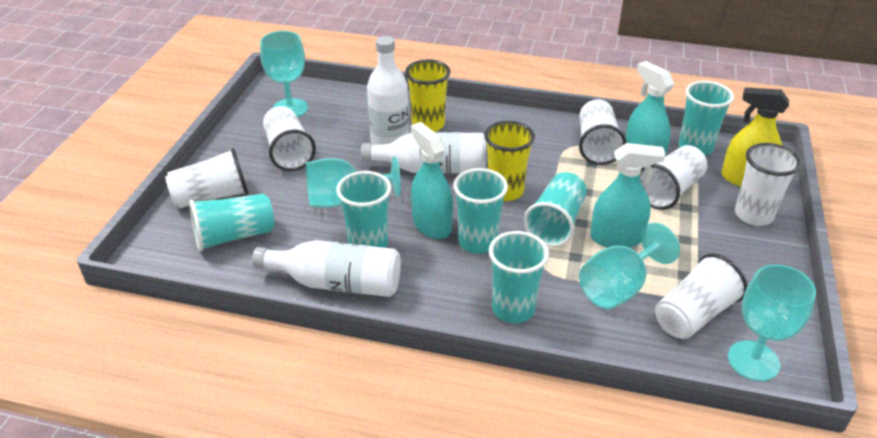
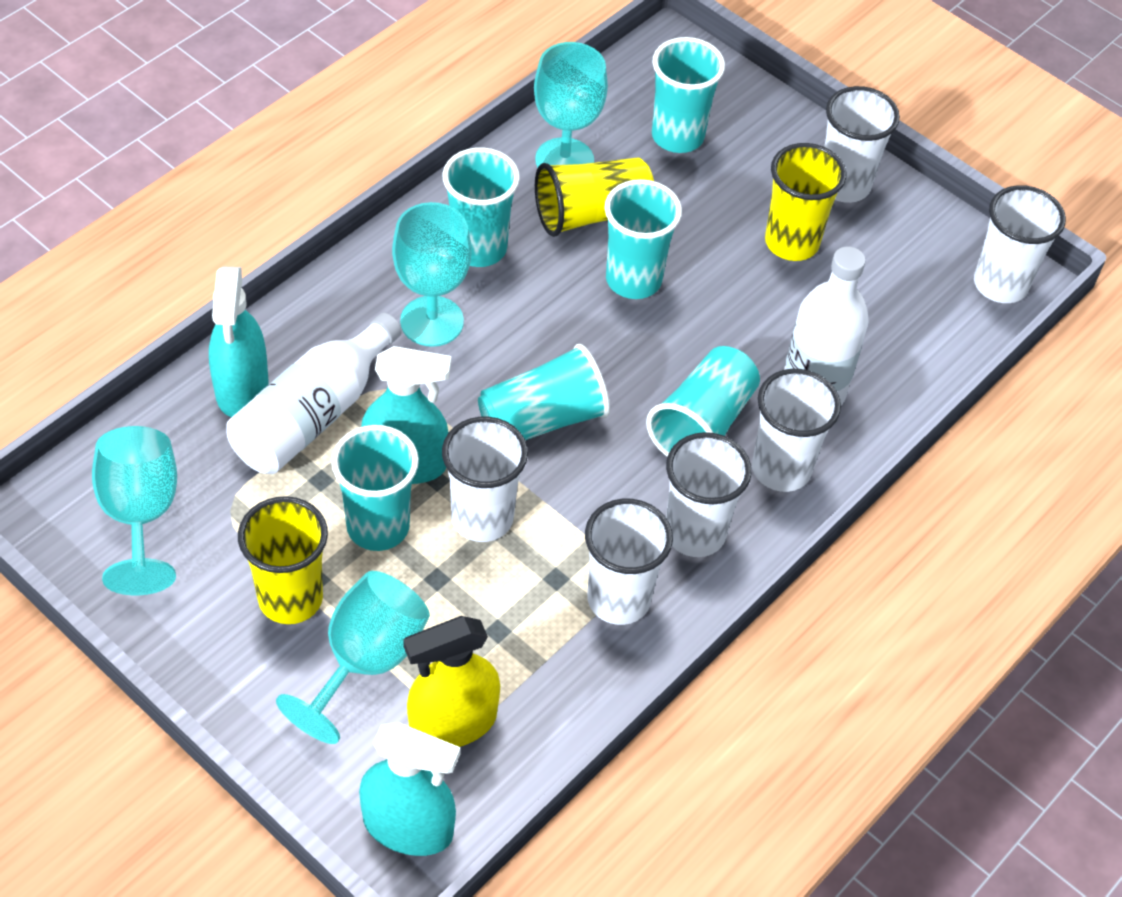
white bottle: [252,240,401,297] [361,132,486,174] [367,36,409,145] = 3 -> [226,313,402,474] [784,247,869,405] = 2
yellow cup: [405,59,451,132] [484,121,535,201] = 2 -> [238,496,328,624] [535,157,654,237] [765,143,847,261] = 3

